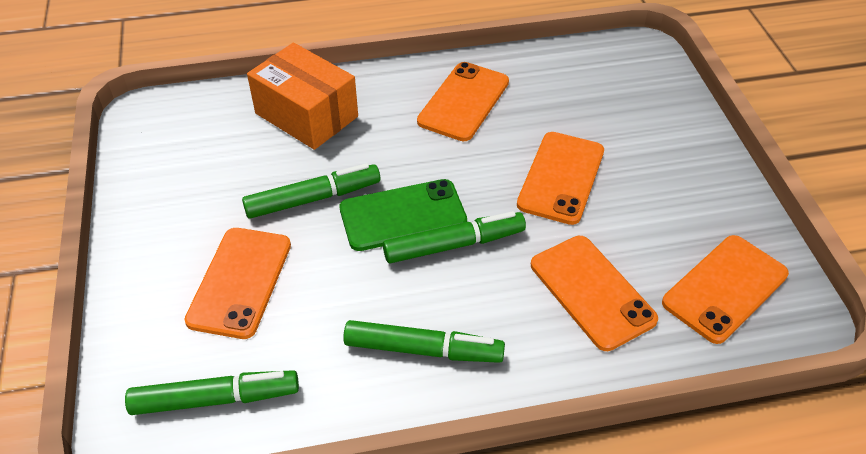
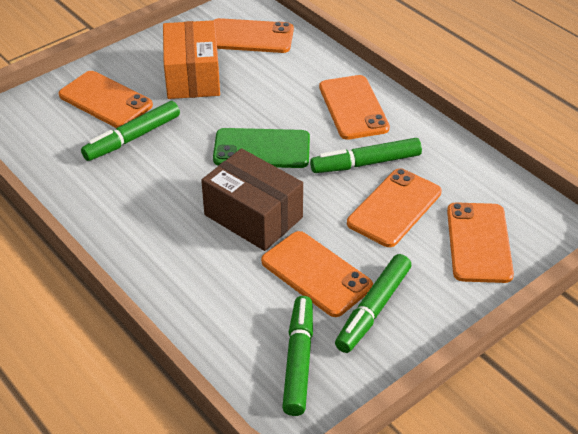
brown box: none = 0 -> [201,148,303,251] = 1
orange phone: [184,228,291,339] [417,62,509,141] [517,132,604,225] [531,236,658,351] [662,235,789,344] = 5 -> [59,71,153,128] [214,18,294,53] [261,231,373,317] [319,75,390,140] [347,168,442,247] [447,203,514,283] = 6

